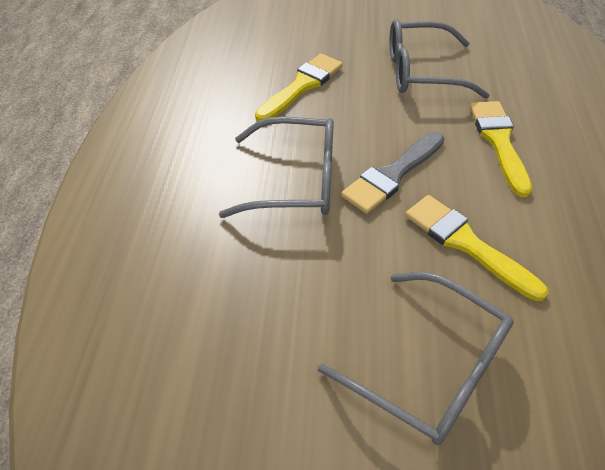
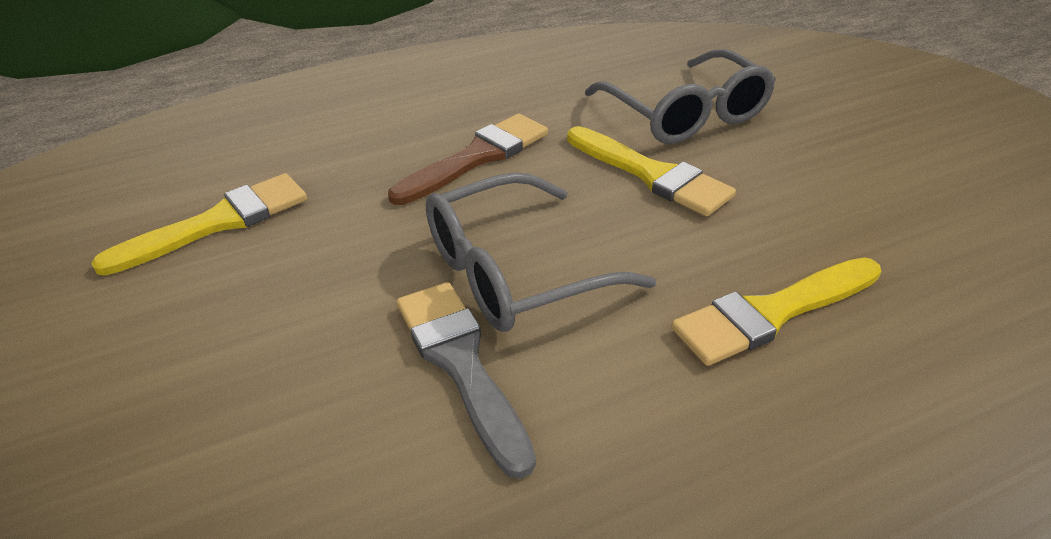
brown brush: none = 0 -> [388,113,548,205] = 1
grey glasses: [219,117,334,218] [318,272,514,445] [389,19,490,99] = 3 -> [426,172,656,332] [585,49,776,144] = 2

